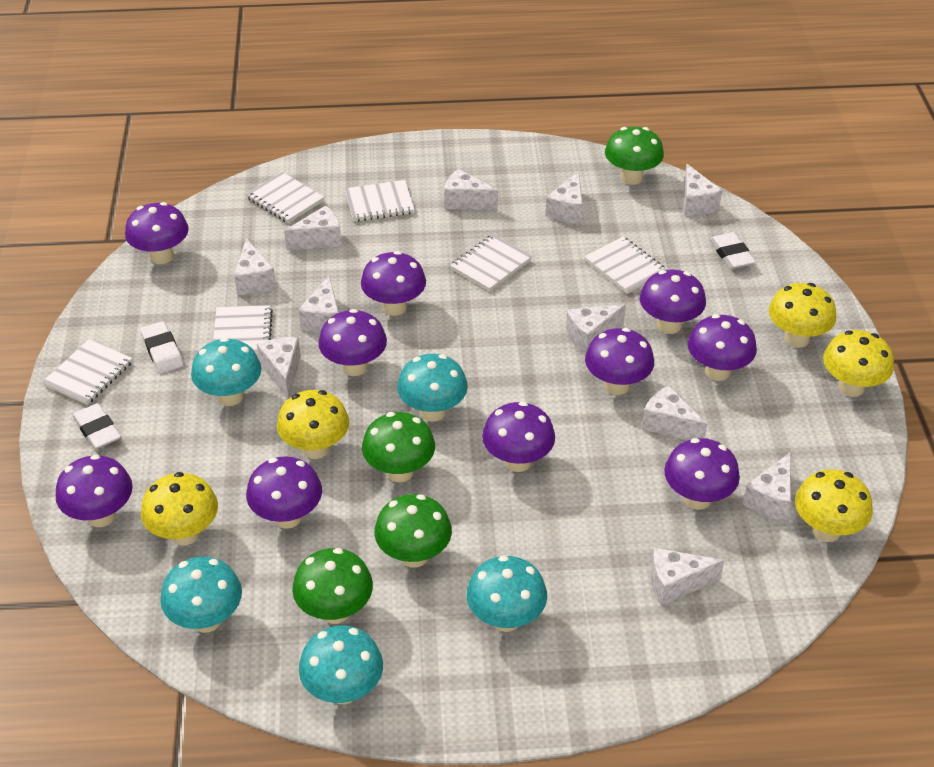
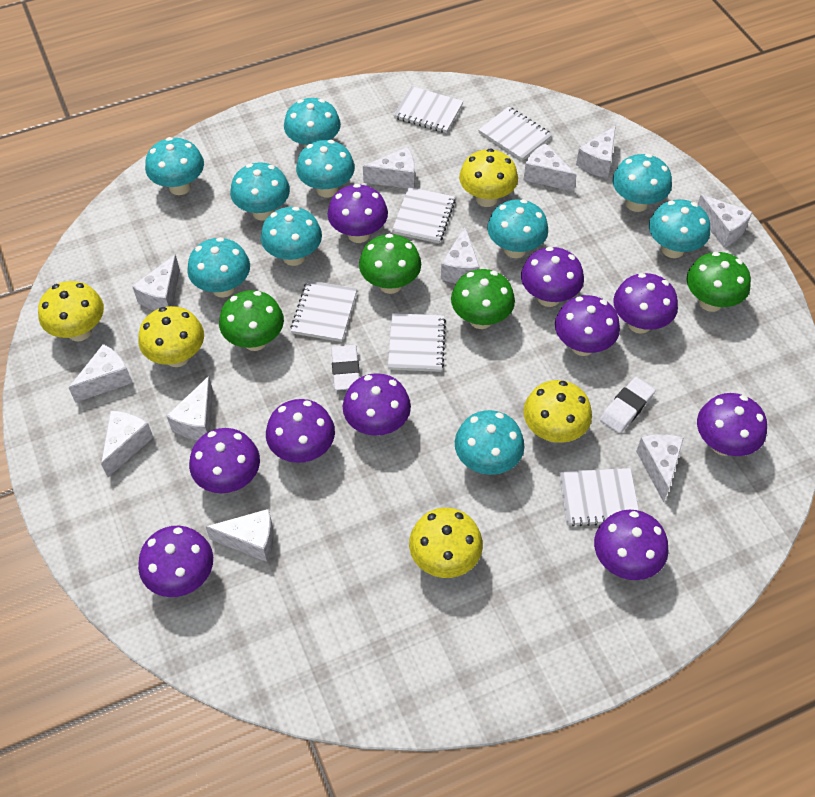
turquoise mushroom: [160,557,242,633] [191,338,261,406] [299,625,383,704] [397,354,468,422] [467,556,547,632] = 5 -> [145,137,204,195] [187,237,250,298] [230,163,290,221] [261,207,322,266] [284,98,341,148] [296,140,355,197] [455,410,524,475] [487,199,548,258] [612,154,672,212] [649,199,710,258] = 10
white eraser: [73,403,121,449] [140,321,184,373] [710,232,756,269] = 3 -> [331,345,360,390] [600,377,655,433] = 2

